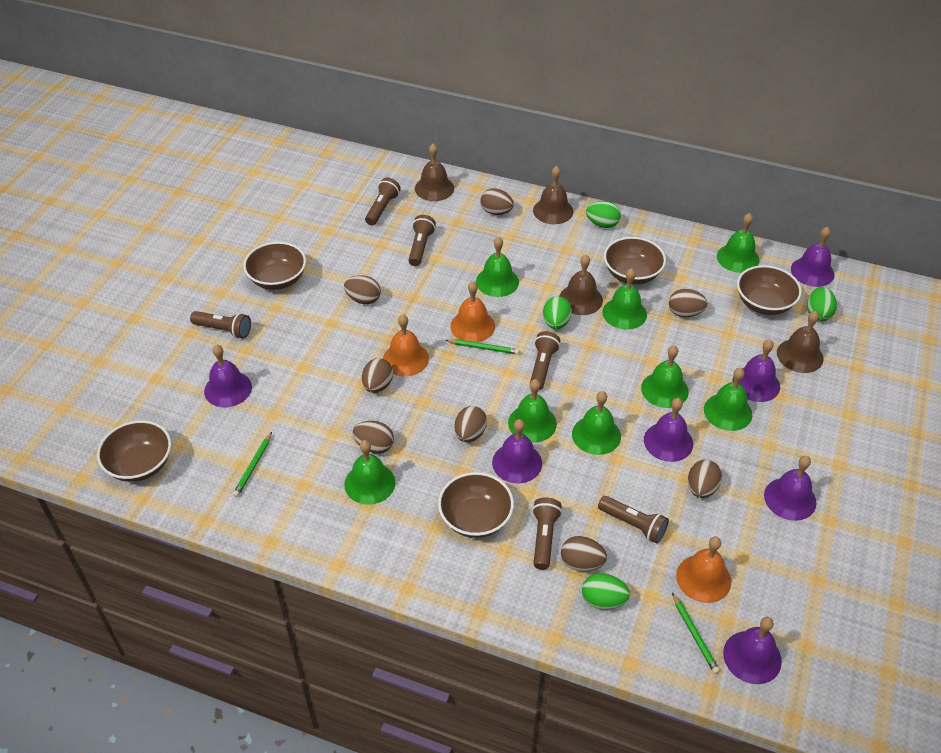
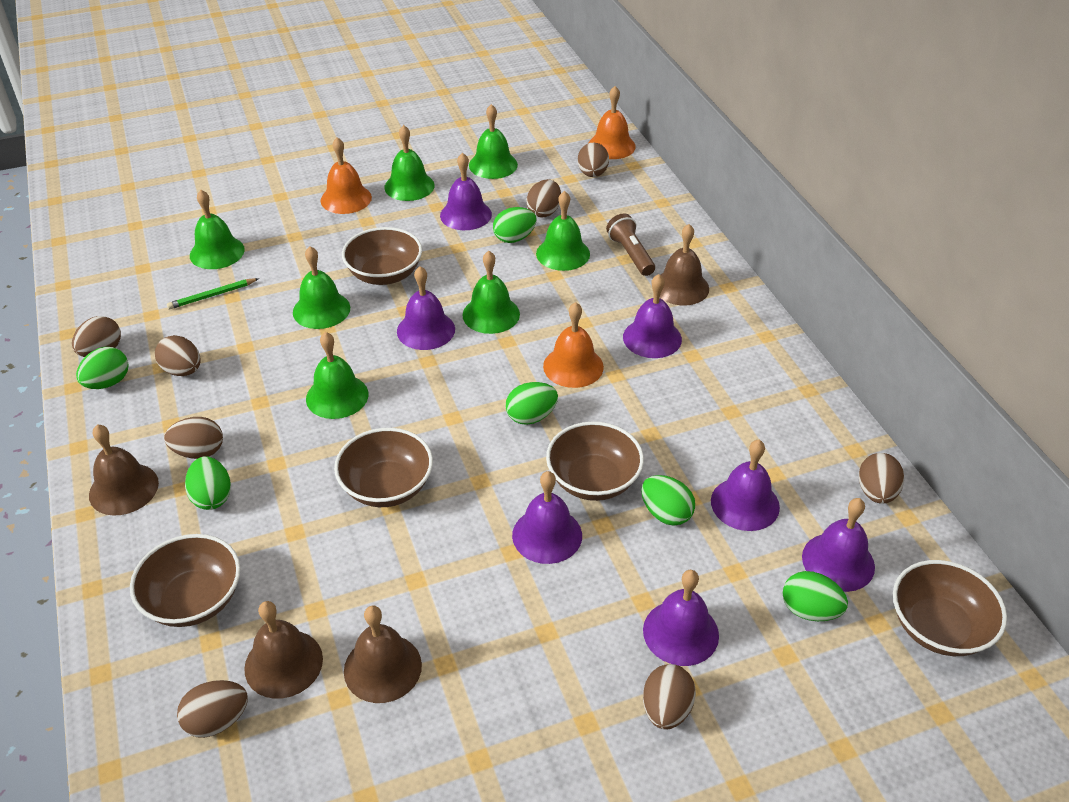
brown flashlight: [190,311,251,339] [365,178,401,226] [408,215,436,266] [530,331,560,390] [532,497,562,570] [598,496,669,544] = 6 -> [606,213,655,276] = 1
green bell: [344,440,395,505] [476,237,519,297] [508,379,557,443] [572,391,621,455] [602,268,647,329] [641,345,689,408] [704,368,752,431] [717,213,760,273] = 8 -> [190,190,245,269] [293,246,350,329] [306,332,368,419] [384,125,435,201] [462,251,520,334] [469,104,518,179] [536,191,590,271] = 7
green egg: [543,296,572,329] [582,573,630,610] [586,201,621,228] [807,287,837,321] = 4 -> [76,347,128,389] [185,456,231,510] [493,207,536,243] [506,382,558,425] [641,475,695,526] [782,571,848,621] = 6
green pencil: [233,432,272,497] [445,339,520,354] [672,593,720,674] = 3 -> [167,278,259,309] = 1

